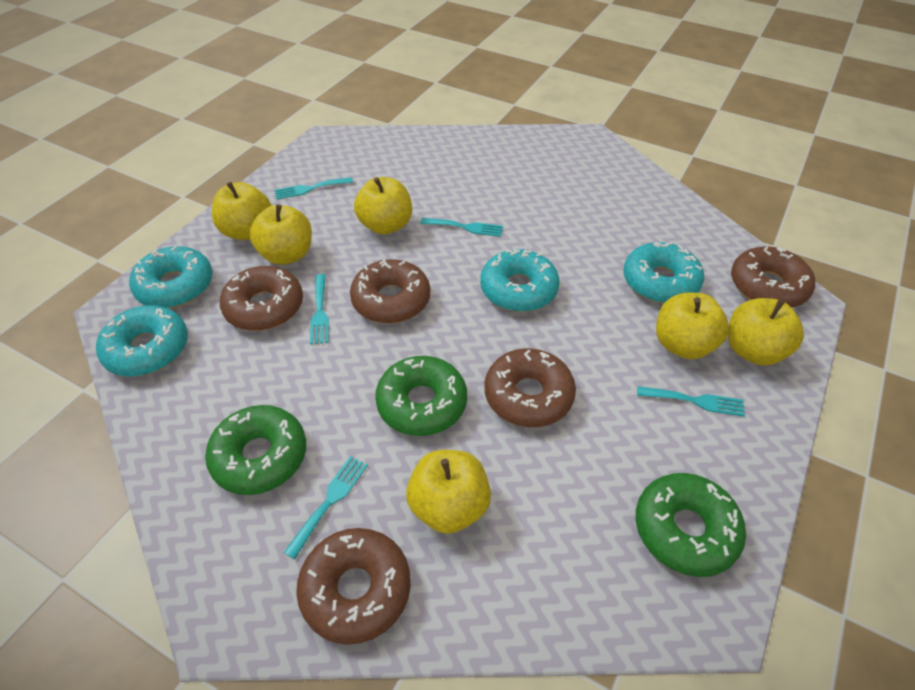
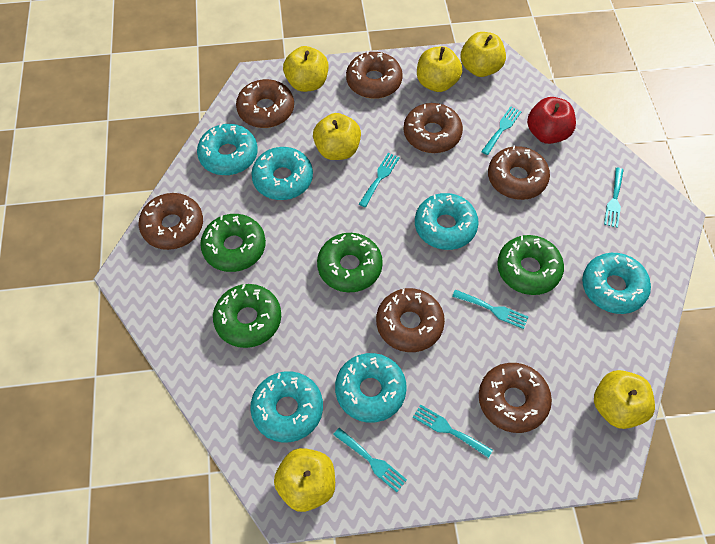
brown donut: [220,266,303,331] [296,528,411,645] [350,259,430,323] [484,348,576,427] [731,246,815,308] = 5 -> [139,193,203,250] [236,79,294,128] [346,51,403,99] [376,288,445,352] [404,103,463,153] [479,363,552,433] [488,146,550,200] = 7
green donut: [205,405,306,495] [375,356,467,436] [636,473,746,577] = 3 -> [200,214,266,272] [213,284,281,348] [317,233,383,293] [497,235,564,295] = 4
red apple: none = 0 -> [527,97,576,144] = 1
turquoise donut: [96,305,188,377] [129,246,213,308] [480,249,559,312] [623,242,704,303] = 4 -> [197,123,258,175] [250,371,323,443] [251,147,313,200] [335,353,407,423] [415,193,479,250] [582,253,651,314] = 6
turquoise fork: [275,177,353,199] [284,456,368,559] [310,274,329,345] [420,218,503,237] [637,386,745,417] = 5 -> [333,428,407,492] [359,153,400,207] [413,404,493,458] [452,290,528,329] [481,106,522,155] [604,168,624,228] = 6

